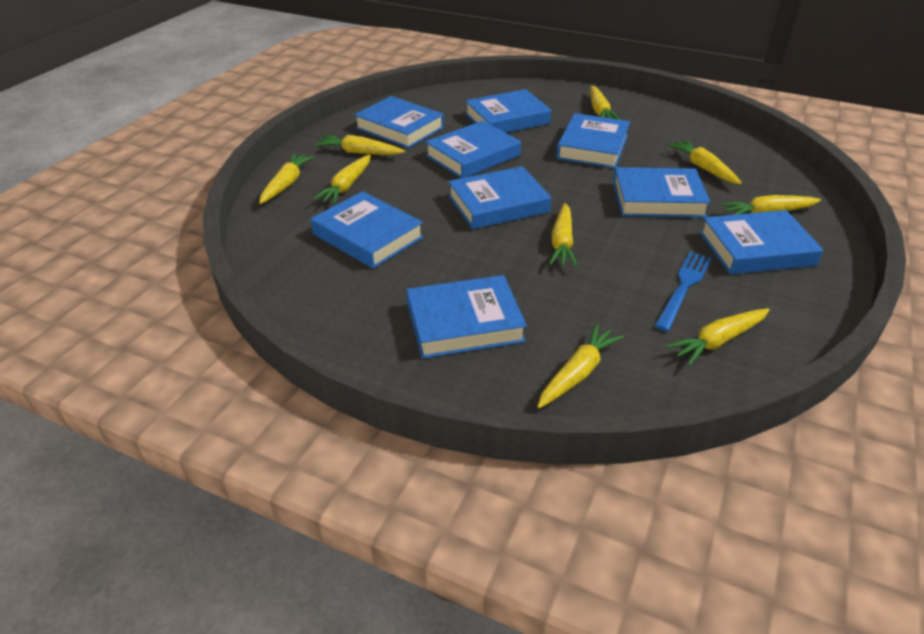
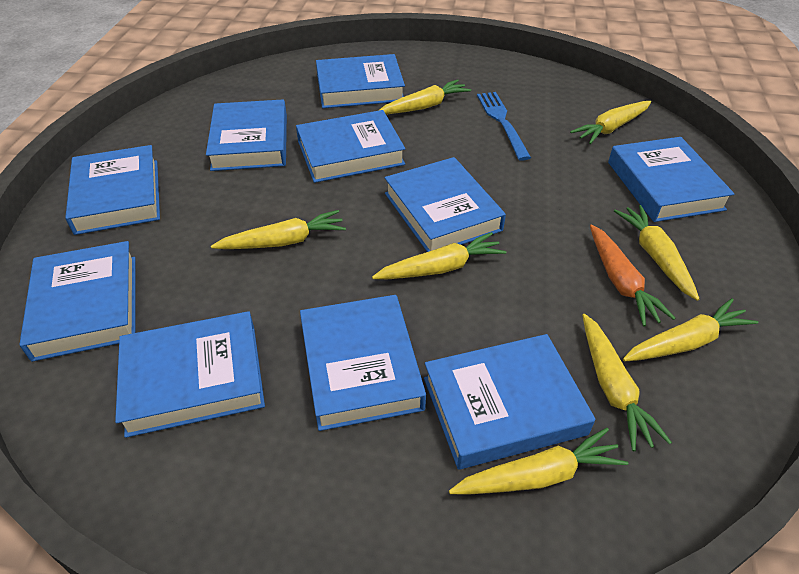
blue book: [311,191,424,269] [354,96,444,148] [407,275,527,358] [425,121,521,178] [448,166,551,229] [465,89,551,133] [556,113,630,168] [613,167,711,218] [700,210,823,274] = 9 -> [19,241,136,362] [65,145,160,235] [115,311,265,438] [206,100,287,171] [296,110,405,183] [300,295,426,431] [316,54,405,108] [385,157,506,252] [424,334,595,469] [608,137,735,222] = 10
orange carrot: none = 0 -> [590,224,675,327] = 1
yellow carrot: [259,153,314,204] [313,154,371,204] [315,135,405,155] [537,324,624,409] [549,203,577,267] [590,86,620,120] [666,308,769,366] [667,139,742,184] [720,195,821,215] = 9 -> [211,210,346,249] [372,232,506,279] [378,79,471,114] [449,428,628,494] [570,101,651,144] [582,314,672,451] [614,205,699,301] [623,298,758,362] = 8

